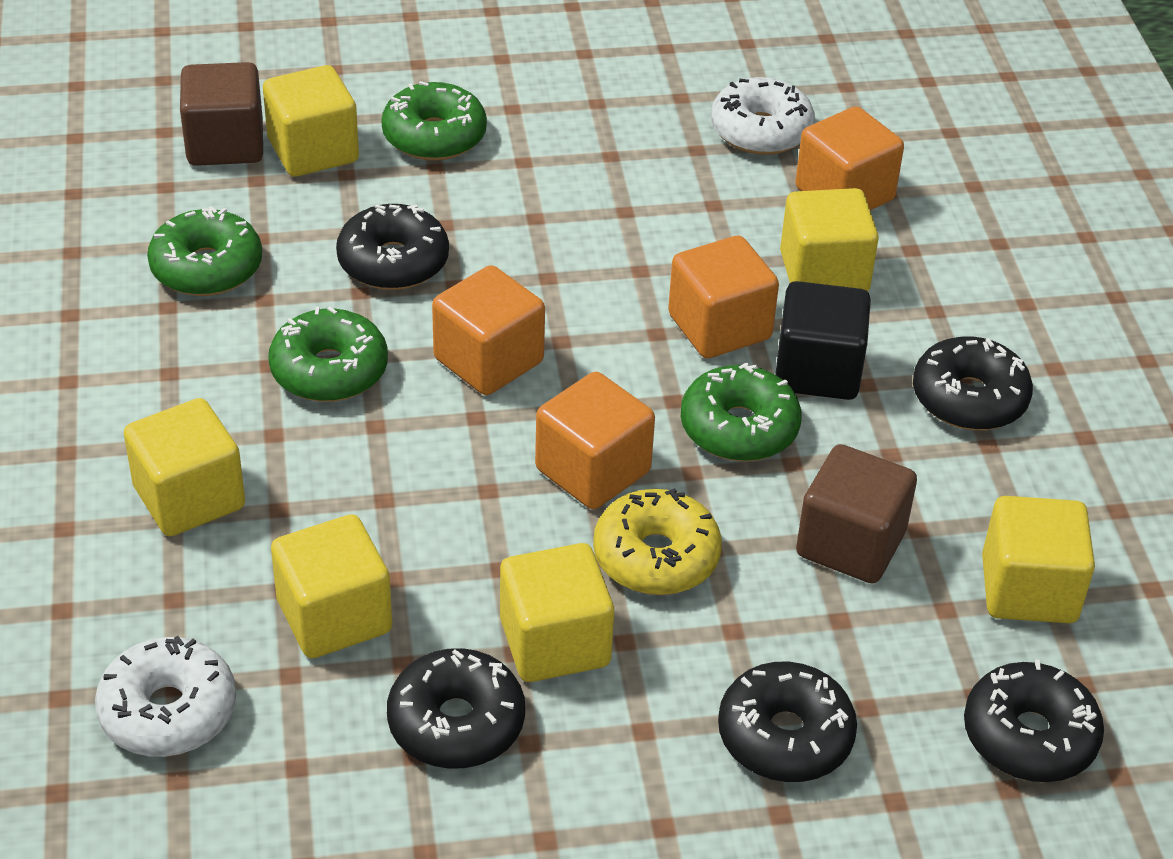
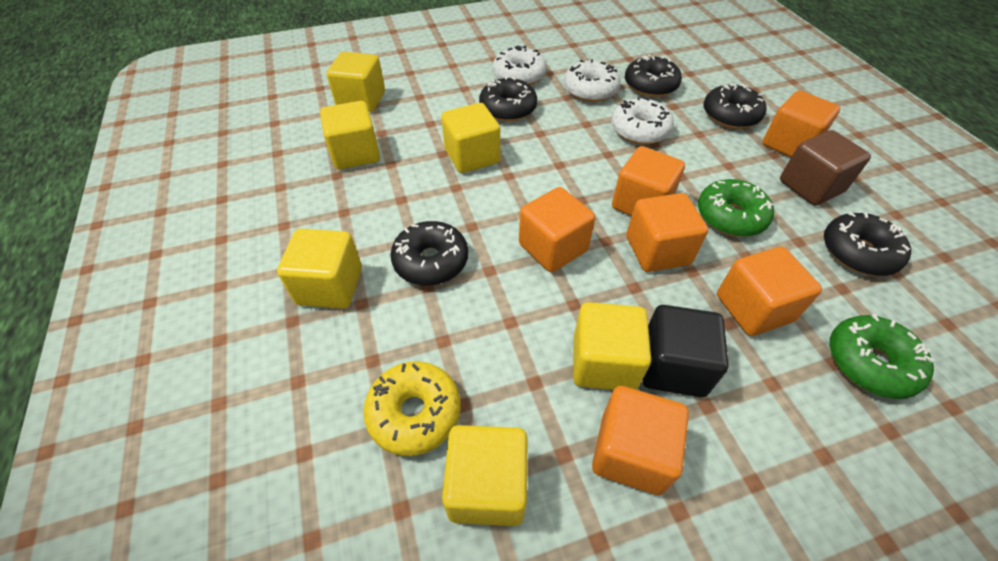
brown cube: [180,62,263,166] [796,444,917,584] = 2 -> [780,130,871,206] = 1
green donut: [147,206,262,296] [268,307,388,402] [381,81,487,161] [681,362,802,462] = 4 -> [698,179,774,237] [830,314,934,399] = 2
orange cube: [432,265,545,395] [535,372,655,509] [668,236,779,358] [795,106,904,210] = 4 -> [519,187,595,272] [592,386,689,495] [612,146,685,216] [626,193,708,272] [717,247,822,336] [762,90,840,157] = 6
white donut: [95,636,236,757] [711,77,815,155] = 2 -> [493,45,547,85] [564,59,620,102] [611,96,674,145] = 3

